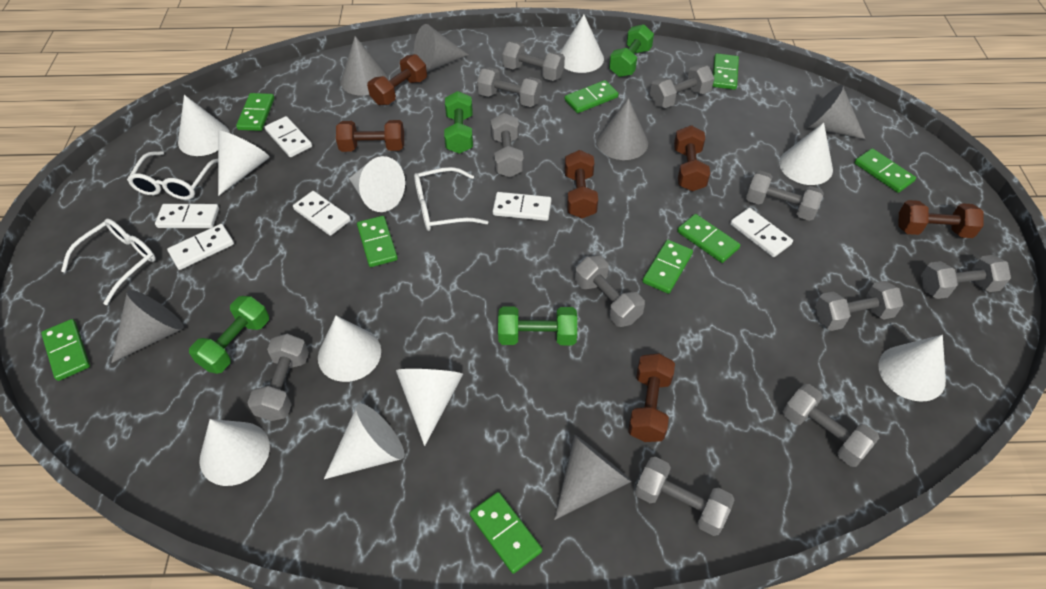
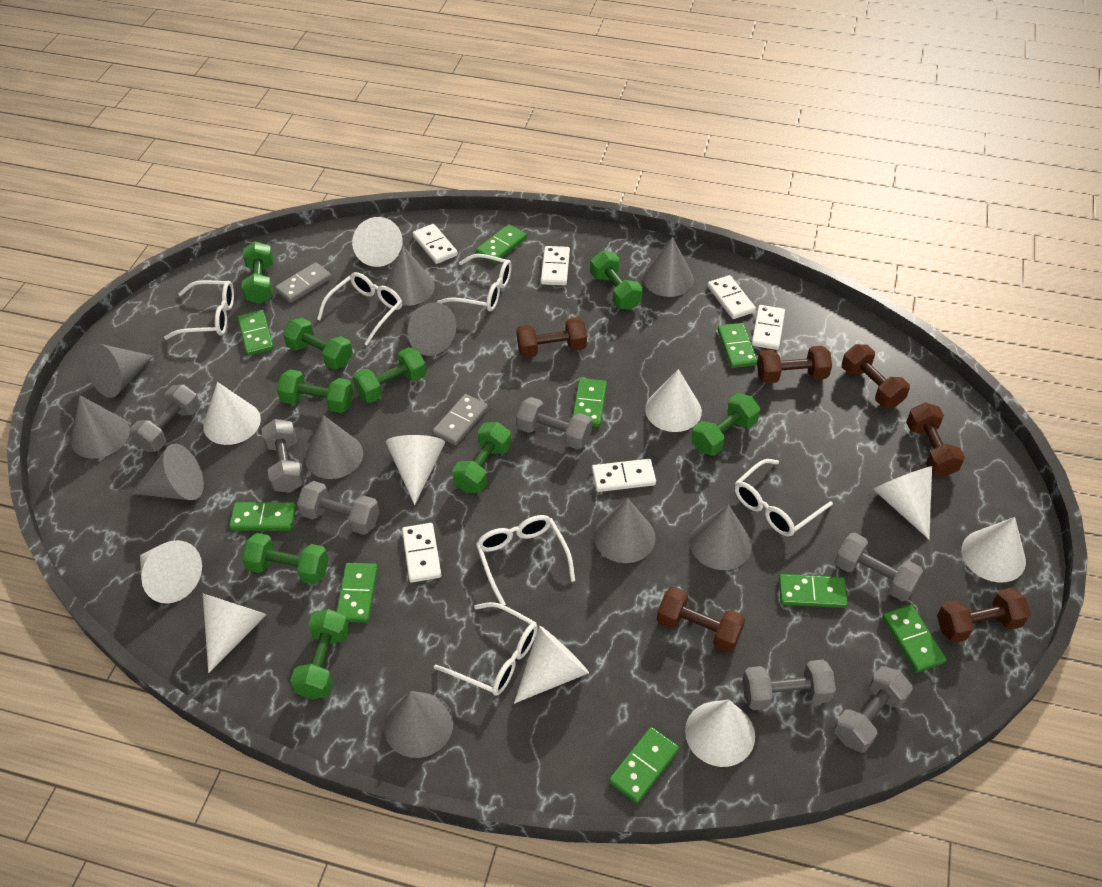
green dumbbell: [189,296,269,374] [444,91,473,154] [498,306,577,345] [609,24,654,77] = 4 -> [242,241,273,304] [242,533,329,584] [277,369,354,413] [283,318,353,370] [290,609,349,699] [353,347,427,403] [452,422,511,493] [590,251,643,310] [691,393,760,456] = 9
grey cone: [111,290,184,363] [340,36,388,95] [414,24,468,72] [554,435,632,520] [597,98,648,160] [805,85,866,140] = 6 -> [71,395,130,458] [86,343,153,398] [132,443,204,500] [305,415,363,479] [384,246,435,306] [384,691,454,758] [406,302,456,356] [594,498,656,563] [643,237,694,297] [690,505,752,570] = 10
grey domino: none = 0 -> [275,262,332,303] [433,394,488,445] = 2
grey dumbbell: [247,334,309,421] [477,67,542,107] [491,113,524,177] [502,41,565,81] [575,256,645,327] [635,457,735,536] [650,65,714,108] [746,171,824,221] [782,384,879,467] [815,281,904,331] [921,255,1011,299] = 11 -> [129,385,200,452] [261,419,304,493] [297,481,380,535] [516,397,592,450] [742,660,836,710] [834,666,913,753] [835,533,923,601] = 7
white glasses: [61,218,156,305] [127,151,218,200] [414,167,488,231] = 3 -> [164,280,234,340] [317,272,402,346] [434,602,538,696] [437,254,512,311] [476,515,575,606] [734,459,833,537] = 6

